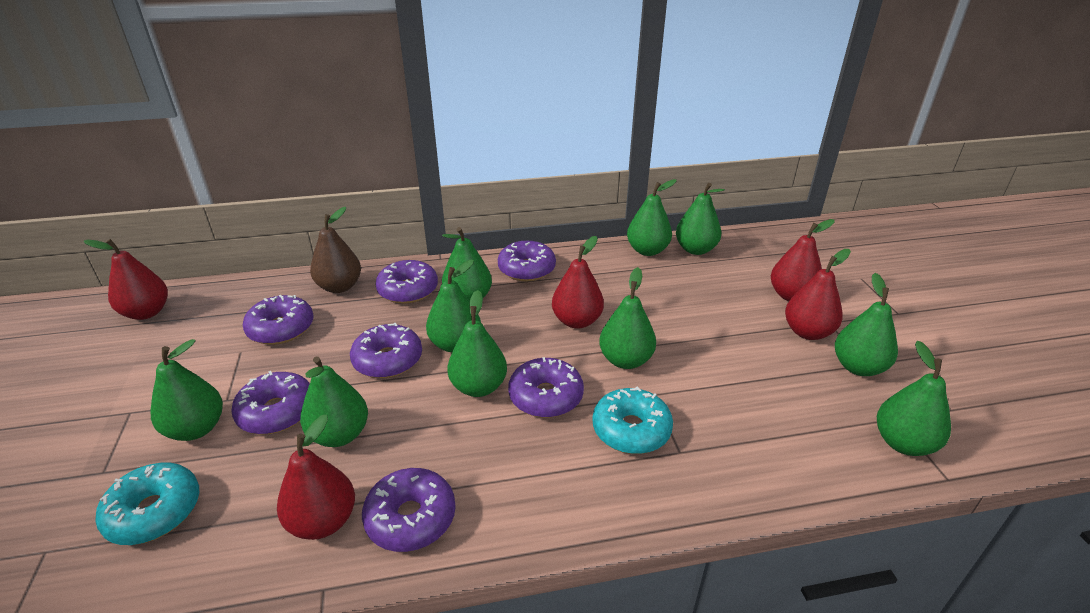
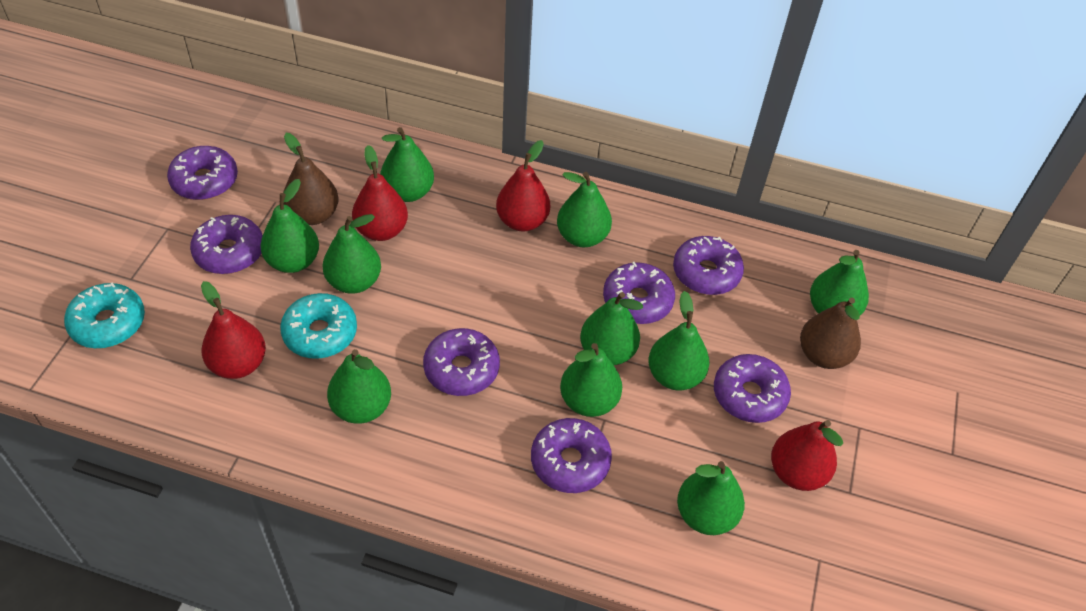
brown pear: [310,207,361,293] = 1 -> [283,133,339,225] [800,298,861,369] = 2
red pear: [84,239,168,320] [277,414,355,540] [552,236,604,329] [771,219,834,301] [785,249,851,340] = 5 -> [201,281,266,379] [352,145,408,241] [496,140,550,231] [771,420,843,491] = 4

